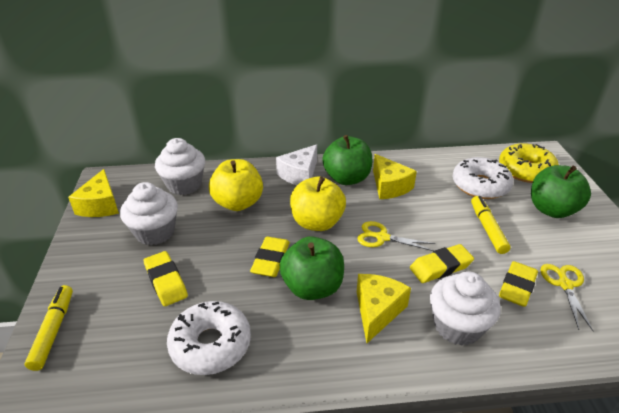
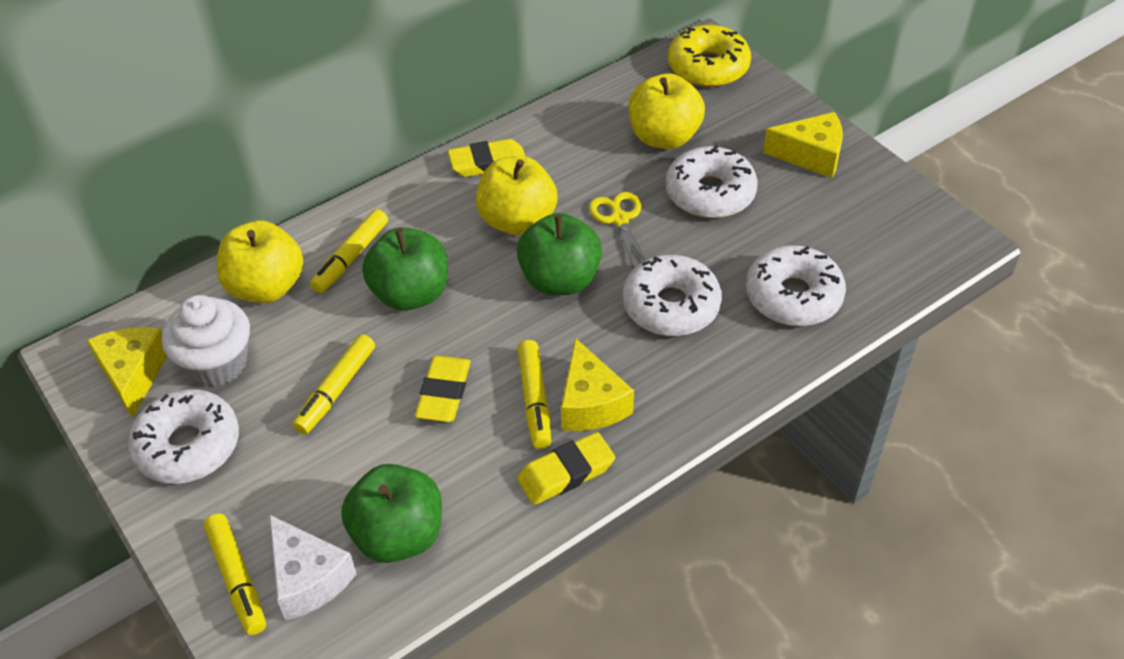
white cupcake: [120,182,178,245] [155,138,205,195] [430,271,501,346] = 3 -> [162,295,250,387] = 1
white donut: [167,301,251,375] [453,157,513,199] = 2 -> [128,389,239,484] [623,255,722,336] [666,145,758,218] [746,245,846,326] = 4
yellow apple: [209,159,263,211] [290,176,346,231] = 2 -> [217,221,303,303] [476,156,557,235] [629,73,705,149] = 3
yellow eraser: [144,251,188,306] [250,237,290,277] [410,244,474,283] [499,261,538,307] = 4 -> [415,356,471,422] [448,139,525,177] [517,432,615,505] = 3
yellow marker: [24,285,73,371] [471,196,511,254] = 2 -> [204,514,266,635] [292,334,375,435] [310,209,388,293] [517,340,551,449] = 4
yellow scissors: [357,221,436,251] [540,264,594,332] = 2 -> [589,192,646,269] = 1

